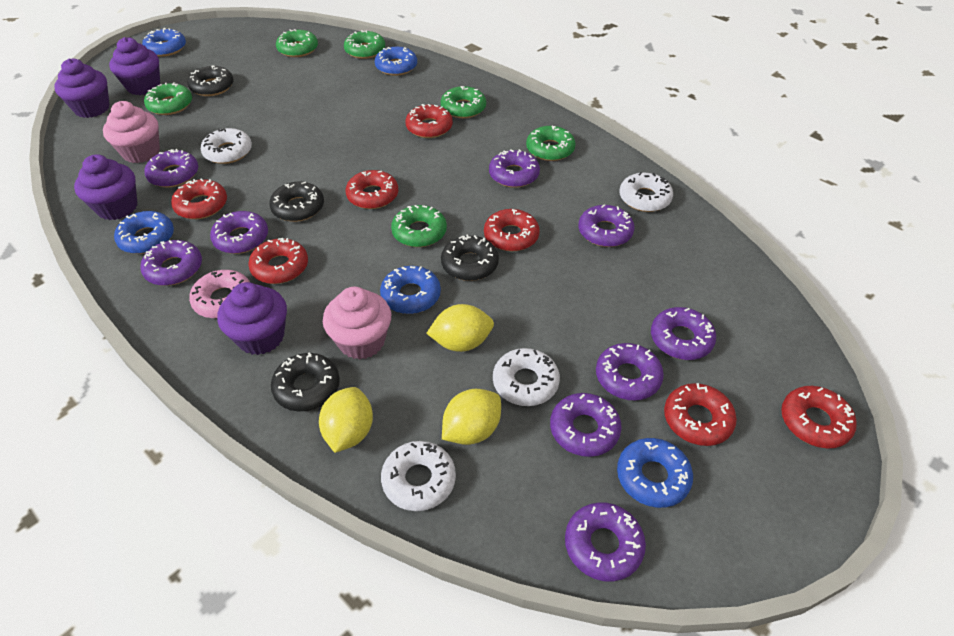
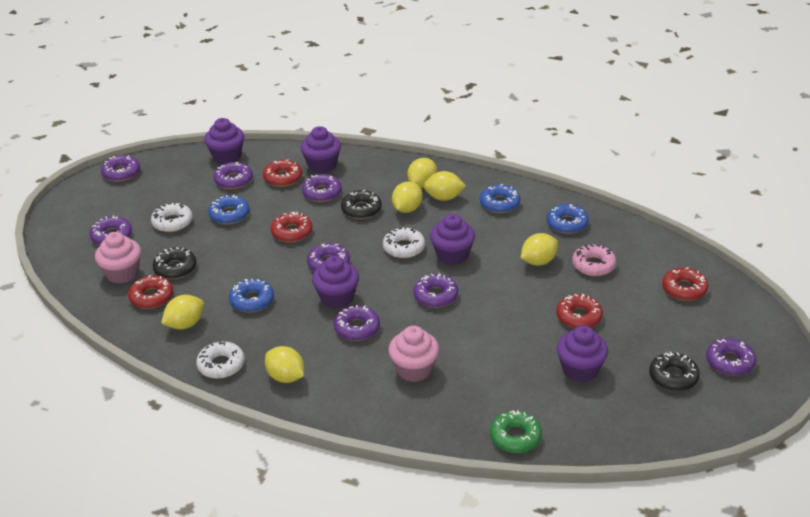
black donut: [187,65,234,96] [269,182,324,222] [271,352,340,412] [441,234,499,281] = 4 -> [153,247,196,279] [341,190,382,219] [649,352,700,391] = 3
blue donut: [114,211,174,254] [142,28,186,57] [375,47,417,76] [380,266,441,314] [617,438,693,508] = 5 -> [208,195,249,224] [229,279,274,313] [480,184,520,213] [547,204,589,234] = 4
green donut: [144,82,192,115] [276,29,318,57] [344,30,385,59] [391,205,447,247] [441,86,486,118] [526,126,576,161] = 6 -> [490,410,542,453] = 1
purple cupcake: [54,58,110,118] [74,154,137,220] [109,37,160,95] [217,282,287,355] = 4 -> [204,118,244,164] [300,126,341,173] [312,256,359,309] [430,214,475,265] [557,325,608,382] = 5
purple donut: [140,240,202,286] [144,149,198,187] [210,211,268,254] [489,149,540,188] [550,393,622,457] [565,502,646,582] [578,204,635,247] [596,343,664,400] [651,307,716,360] = 9 -> [89,215,132,245] [101,155,140,182] [213,162,253,189] [302,174,342,202] [307,243,350,271] [334,305,380,341] [413,273,458,308] [706,338,756,376] = 8
red donut: [171,178,227,219] [248,238,308,284] [346,170,398,209] [405,104,453,138] [484,209,540,251] [664,383,737,446] [781,386,857,449] = 7 -> [128,275,173,309] [263,159,302,187] [271,212,312,242] [556,294,603,329] [662,267,708,301] = 5
white donut: [201,128,252,164] [381,441,456,511] [493,348,560,406] [619,172,673,212] = 4 -> [151,202,193,232] [196,341,245,379] [383,227,425,258] = 3
yellow lemon: [319,387,373,453] [426,304,494,352] [442,389,501,445] = 3 -> [161,295,204,329] [265,346,304,383] [392,181,423,213] [407,158,437,188] [423,171,466,201] [521,233,558,266] = 6

